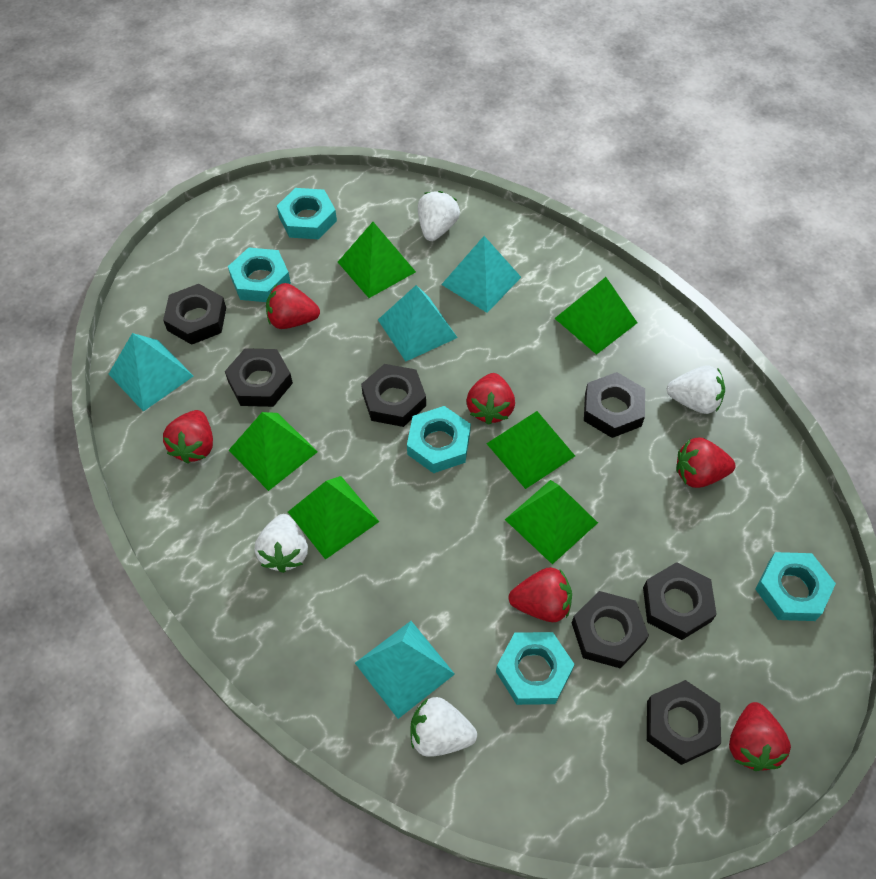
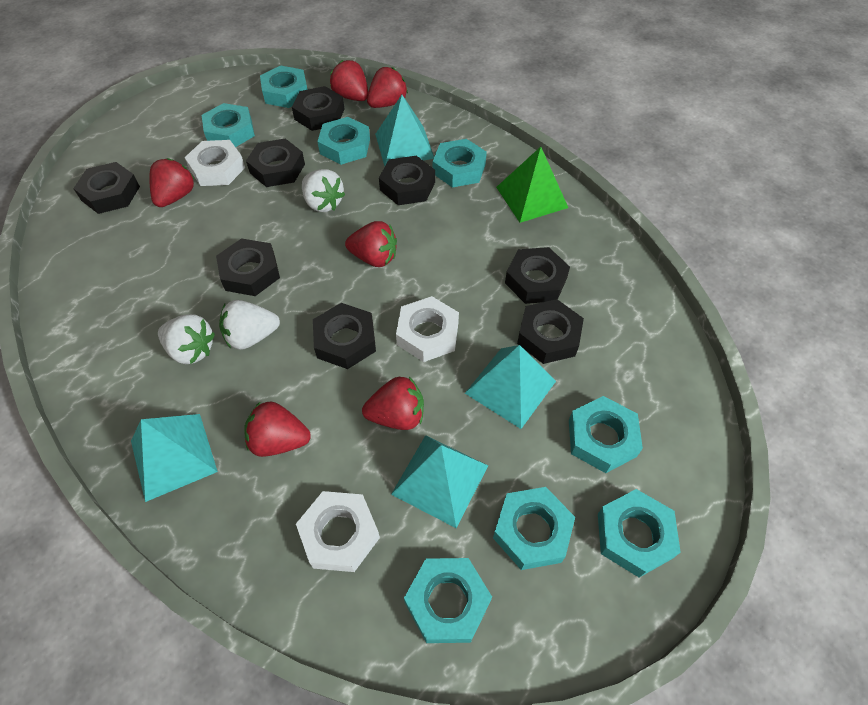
black nut: [163,284,226,345] [225,348,293,407] [361,364,426,427] [572,591,649,668] [584,372,645,438] [643,562,717,640] [647,680,721,765] = 7 -> [73,162,140,214] [216,238,280,296] [246,138,305,187] [292,86,345,131] [313,303,376,369] [379,156,435,205] [505,247,570,304] [517,299,584,364] = 8
green pyramid: [228,412,318,491] [288,476,379,560] [338,222,416,298] [486,411,575,489] [505,480,598,564] [554,277,637,355] = 6 -> [496,147,568,223] = 1
turquoise nut: [228,247,291,302] [277,188,337,239] [407,406,471,473] [496,632,575,705] [755,552,836,621] = 5 -> [202,103,255,147] [260,65,307,108] [317,117,370,165] [404,558,492,643] [433,139,487,188] [493,487,575,570] [569,396,643,473] [598,489,681,577] = 8
white nut: none = 0 -> [185,140,245,186] [296,491,380,572] [396,296,459,362] = 3
white strawberry: [255,514,308,573] [410,697,477,757] [418,191,460,241] [667,365,725,414] = 4 -> [158,314,215,364] [219,300,280,350] [302,169,345,212] = 3

